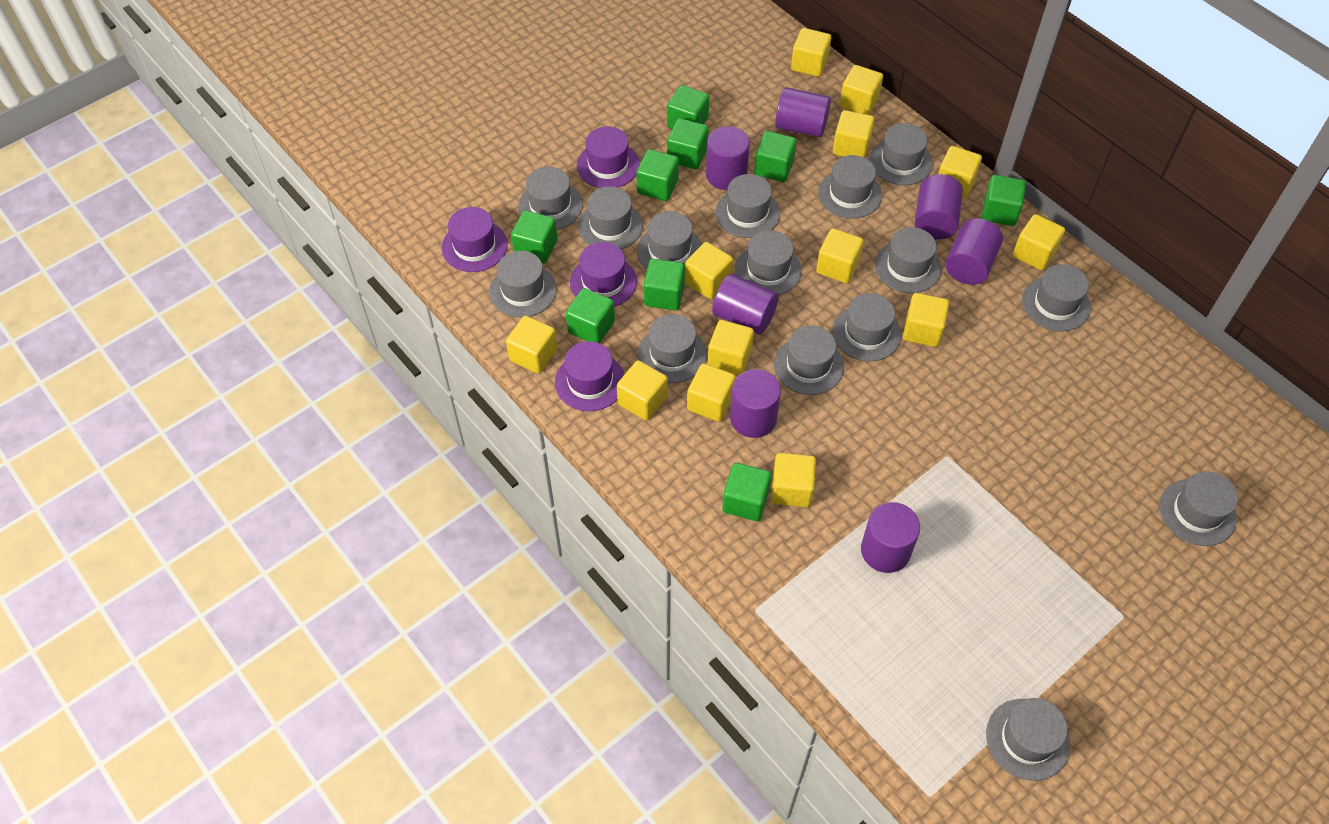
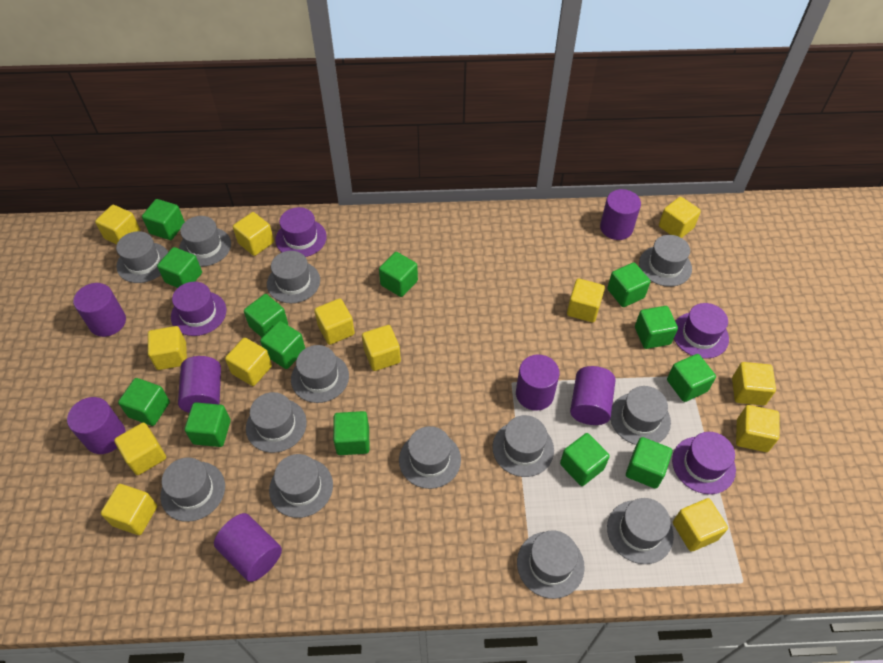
green cube: [511,210,558,264] [566,288,615,343] [636,149,679,201] [644,259,685,311] [667,85,709,129] [667,118,709,169] [722,463,771,521] [754,131,796,182] [982,175,1026,226] = 9 -> [118,378,170,426] [142,199,185,240] [157,247,202,288] [185,402,231,447] [244,294,288,337] [260,321,305,369] [333,411,370,455] [379,252,418,297] [560,433,610,486] [607,262,651,307] [626,437,672,489] [635,306,678,349] [667,354,716,402] = 13
grey hat: [489,251,557,317] [518,167,583,230] [578,187,643,249] [637,211,702,269] [637,314,707,383] [715,174,780,238] [735,230,802,296] [774,325,844,395] [818,155,882,219] [832,293,901,362] [870,123,933,185] [875,227,942,293] [986,698,1070,781] [1022,264,1091,332] [1159,471,1238,546] = 15 -> [116,231,168,283] [160,458,225,522] [179,216,231,267] [246,392,307,453] [267,251,320,303] [269,454,333,518] [291,345,349,403] [399,426,461,489] [492,415,554,477] [517,530,585,599] [607,498,674,564] [610,386,671,445] [639,235,692,287] = 13

